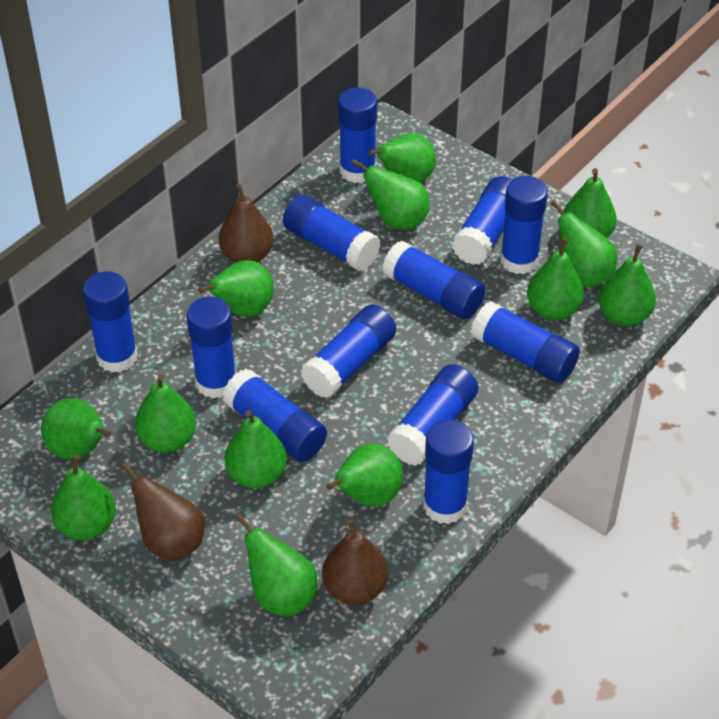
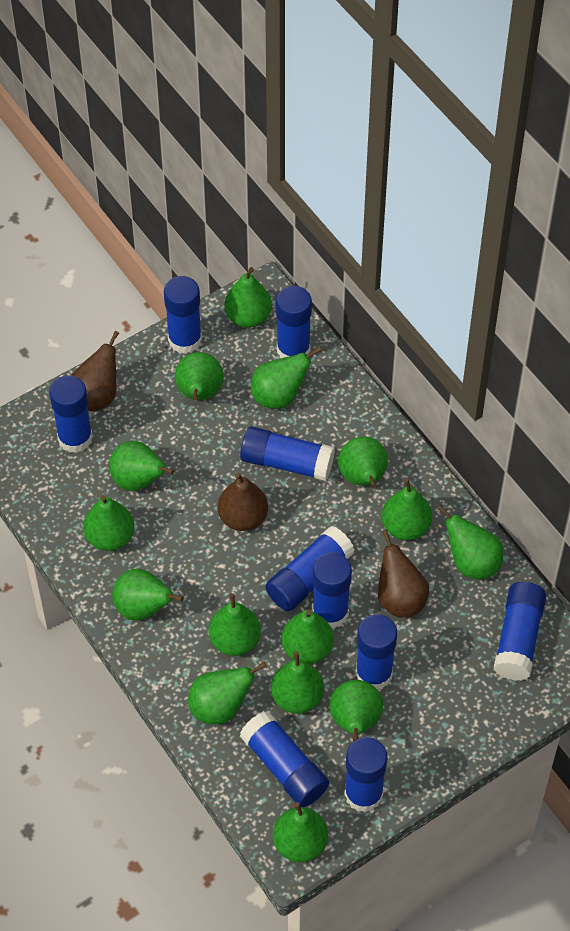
blue glue stick: [83,271,138,373] [186,297,236,399] [223,369,327,462] [283,194,381,271] [300,305,396,398] [338,88,377,183] [382,240,485,319] [387,364,478,466] [423,419,474,524] [452,176,513,265] [471,301,580,383] [500,176,548,274] = 12 -> [49,375,93,453] [164,276,202,354] [240,426,335,481] [240,711,329,807] [265,526,355,611] [276,286,312,358] [312,552,352,629] [344,737,388,812] [355,614,397,690] [494,582,546,681] = 10
green pear: [41,398,111,459] [51,455,116,541] [135,374,196,453] [198,260,274,317] [224,410,287,488] [235,513,317,617] [326,443,403,506] [351,159,430,230] [368,133,436,183] [527,238,584,320] [550,200,617,288] [563,168,616,238] [598,244,656,326] = 13 -> [83,495,134,551] [109,441,174,491] [112,569,184,621] [175,352,224,401] [188,662,267,724] [208,593,261,656] [224,267,272,328] [251,347,322,409] [271,651,324,714] [273,802,328,862] [281,609,334,664] [330,680,383,742] [338,437,388,488] [381,479,432,540] [437,505,503,579] = 15

